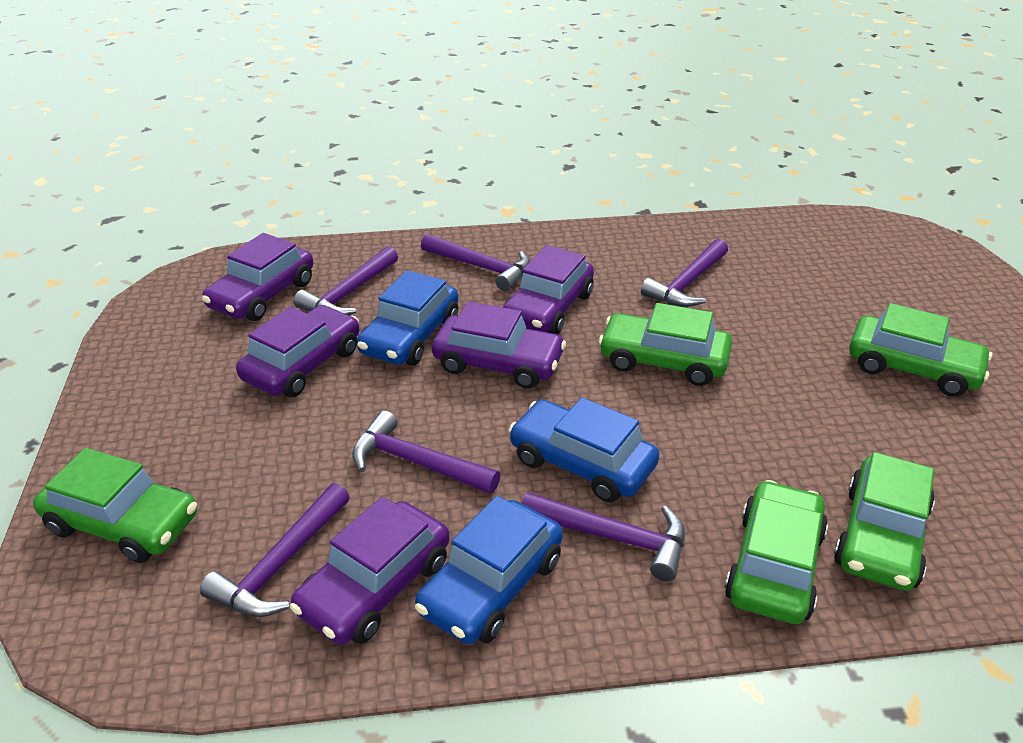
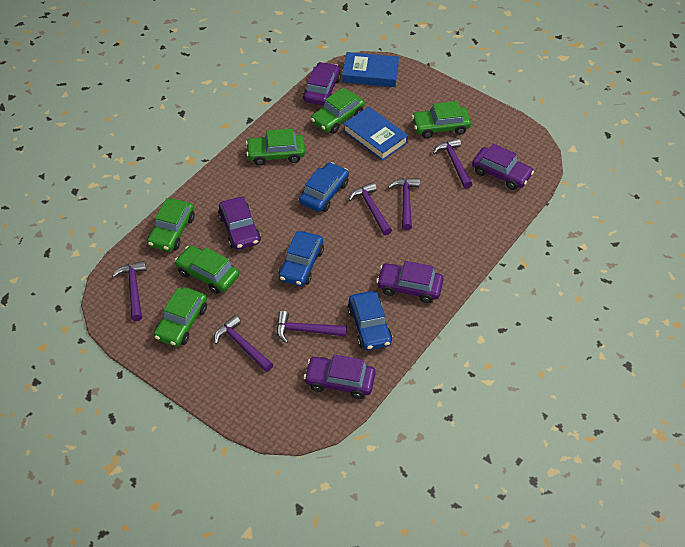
blue book: none = 0 -> [342,52,399,87] [343,107,408,161] = 2
green car: [33,448,197,563] [599,303,732,386] [725,480,828,624] [834,452,935,591] [849,303,992,397] = 5 -> [147,198,195,252] [154,287,207,347] [175,245,239,294] [246,129,305,165] [311,88,365,134] [412,101,471,138] = 6

